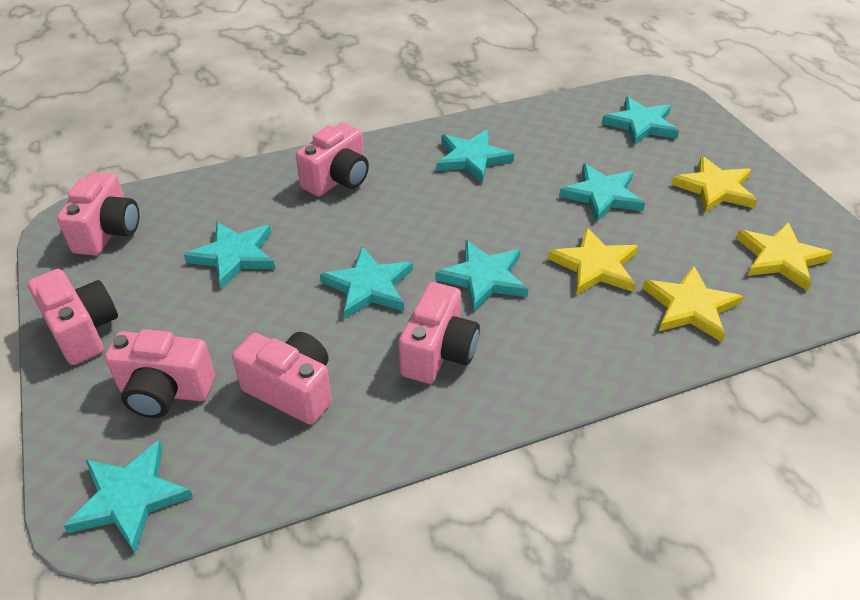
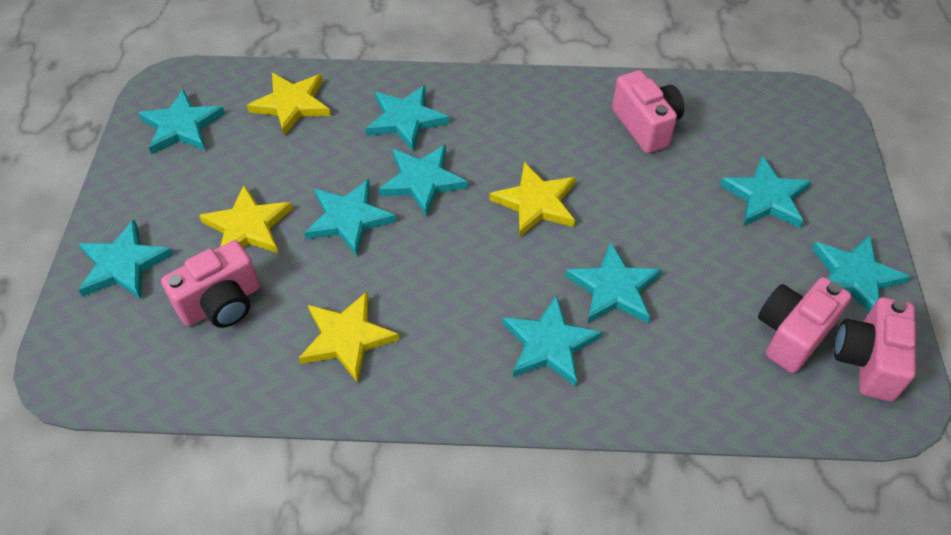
pink camera: [28,269,118,365] [57,172,139,255] [105,329,215,418] [232,332,332,425] [296,122,369,196] [399,282,480,384] = 6 -> [161,240,260,328] [612,70,684,153] [758,277,851,373] [834,297,916,401] = 4
turquoise star: [63,440,193,553] [184,222,275,289] [320,247,413,319] [435,240,528,312] [436,130,514,183] [559,163,645,223] [602,97,679,145] = 7 -> [78,220,174,299] [138,89,225,154] [304,179,396,256] [365,85,449,151] [379,145,468,217] [503,295,602,386] [565,243,662,323] [720,156,811,228] [812,235,911,312] = 9

